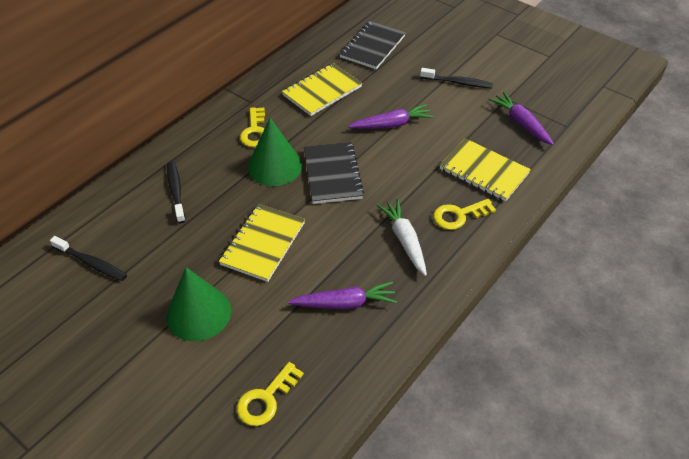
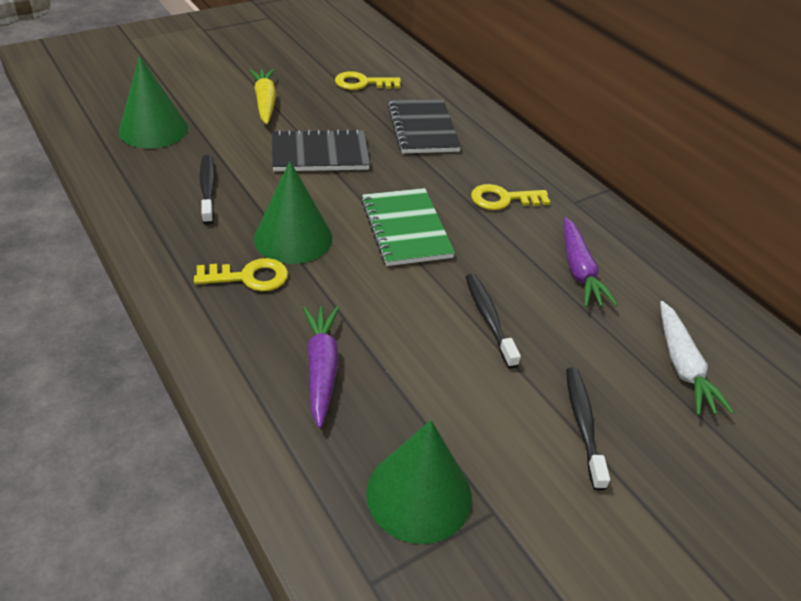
green cone: [166,267,231,341] [248,118,302,186] = 2 -> [119,56,188,148] [254,161,332,264] [366,420,472,544] = 3
green notebook: none = 0 -> [361,188,455,266] = 1
purple carrot: [288,281,397,309] [348,104,434,129] [488,92,554,145] = 3 -> [303,306,339,428] [564,217,618,307] = 2
yellow carrot: none = 0 -> [249,69,276,125] = 1
yellow notebook: [219,204,305,282] [282,63,362,116] [440,138,531,201] = 3 -> none = 0

